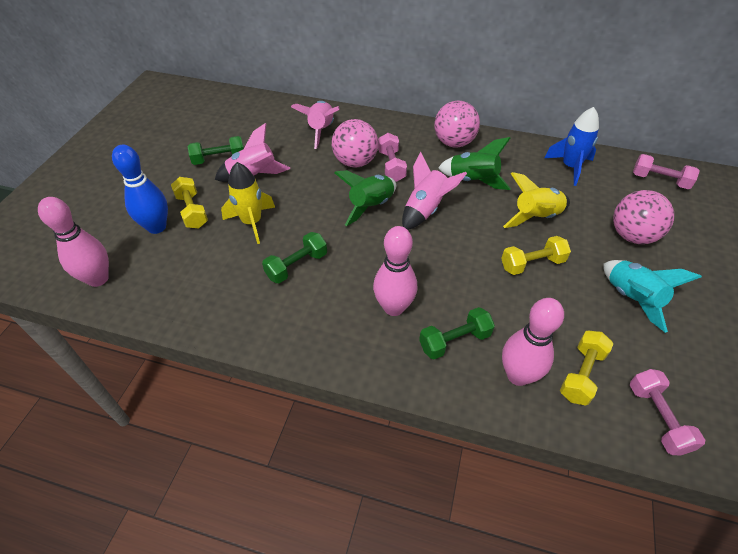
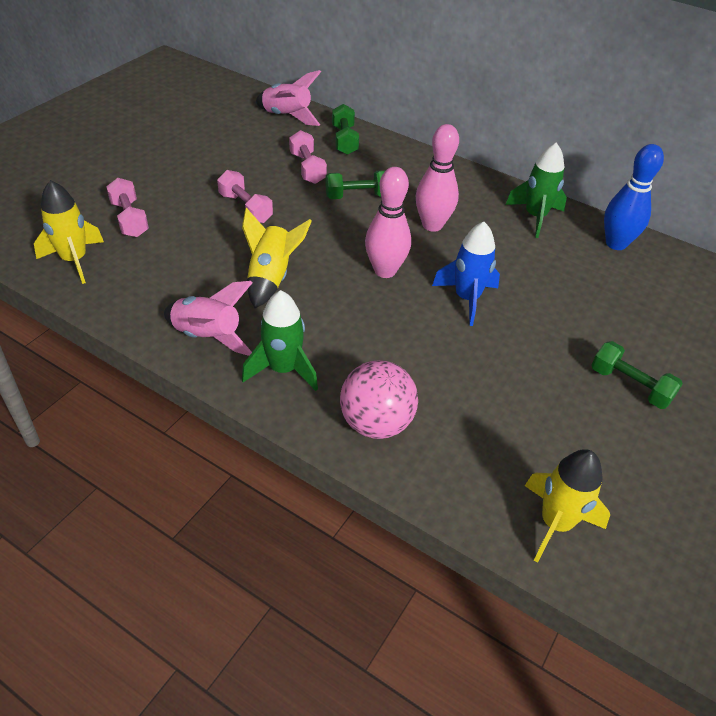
pink ball: [332,119,378,167] [434,101,480,147] [613,190,674,244] = 3 -> [340,360,418,439] = 1
pink bowling pin: [38,197,109,287] [373,226,417,316] [502,298,564,386] = 3 -> [365,167,411,278] [416,124,459,232] = 2
pink rocket: [215,123,290,182] [291,101,340,149] [402,152,467,230] = 3 -> [164,281,253,356] [256,70,321,126] = 2
turquoise rocket: [604,260,702,333] = 1 -> none = 0
yellow dumbbell: [171,177,208,228] [501,236,571,275] [560,331,613,406] = 3 -> none = 0
yellow rocket: [221,162,275,244] [503,172,570,228] = 2 -> [34,180,104,284] [242,208,312,308] [525,449,610,563] = 3

